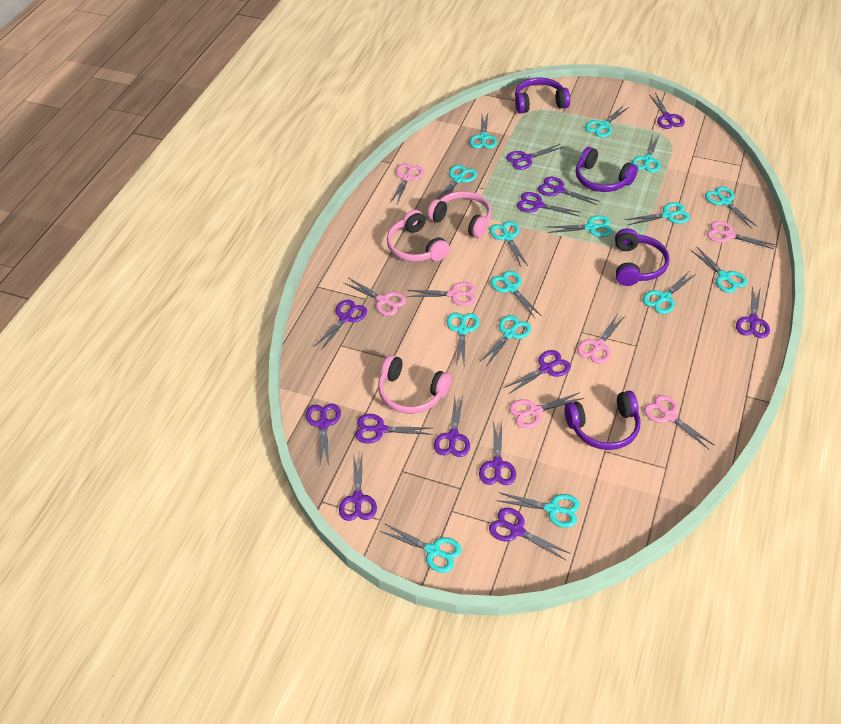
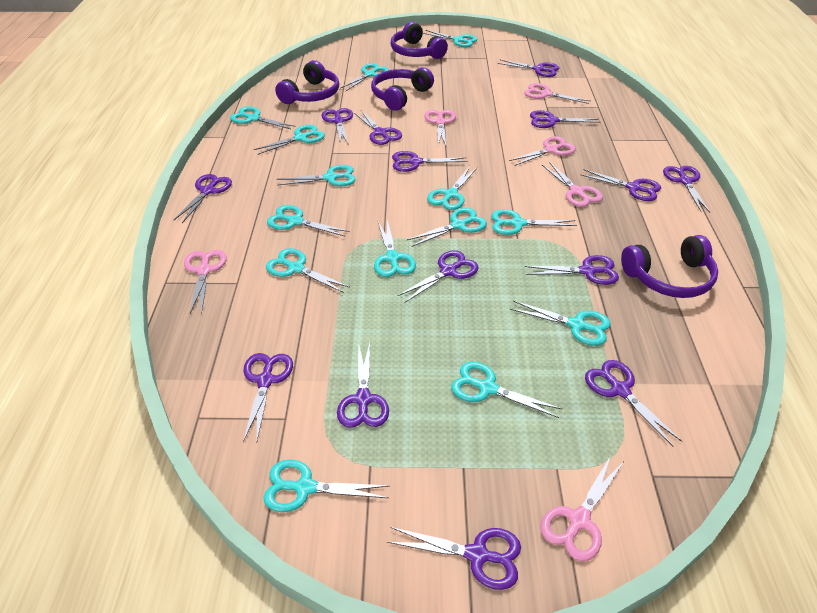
pink headphones: [378,355,451,414] [387,210,450,262] [428,191,491,238] = 3 -> none = 0
pink scissors: [344,278,406,316] [390,164,424,204] [407,282,476,306] [509,392,584,428] [577,315,625,364] [644,395,715,450] [707,221,775,249] = 7 -> [184,250,227,314] [424,110,456,146] [509,136,576,166] [524,83,590,104] [541,455,624,562] [542,162,603,207] = 6
purple scissors: [306,403,341,466] [314,300,367,350] [339,453,377,521] [355,414,433,444] [434,396,470,457] [479,421,516,485] [489,508,571,560] [503,350,571,394] [506,144,563,170] [517,192,579,216] [538,177,600,205] [650,93,685,129] [736,286,770,338] = 13 -> [174,174,232,223] [243,353,293,443] [322,108,353,145] [337,342,389,428] [354,110,402,145] [387,527,521,590] [392,151,467,172] [398,250,478,302] [497,59,559,77] [525,255,619,285] [530,110,600,128] [580,169,661,201] [585,360,682,446] [663,166,710,212] = 14
turquoise scissors: [380,523,462,573] [436,165,477,199] [447,313,479,365] [469,113,497,149] [480,315,531,366] [489,221,528,267] [490,271,542,318] [497,492,580,528] [547,215,613,237] [585,105,629,137] [625,202,690,225] [632,135,661,173] [642,272,696,314] [691,247,748,293] [705,186,757,228] = 15 -> [230,106,295,129] [254,125,325,155] [263,460,389,512] [266,248,350,293] [267,205,349,236] [277,165,356,186] [341,63,389,91] [374,220,416,277] [407,208,487,247] [423,30,477,47] [427,166,478,210] [451,362,562,418] [491,209,577,235] [510,301,611,346] = 14

